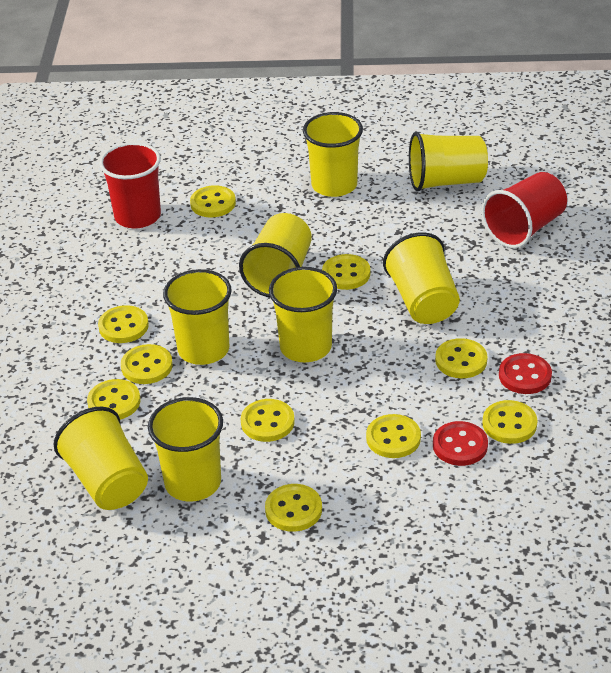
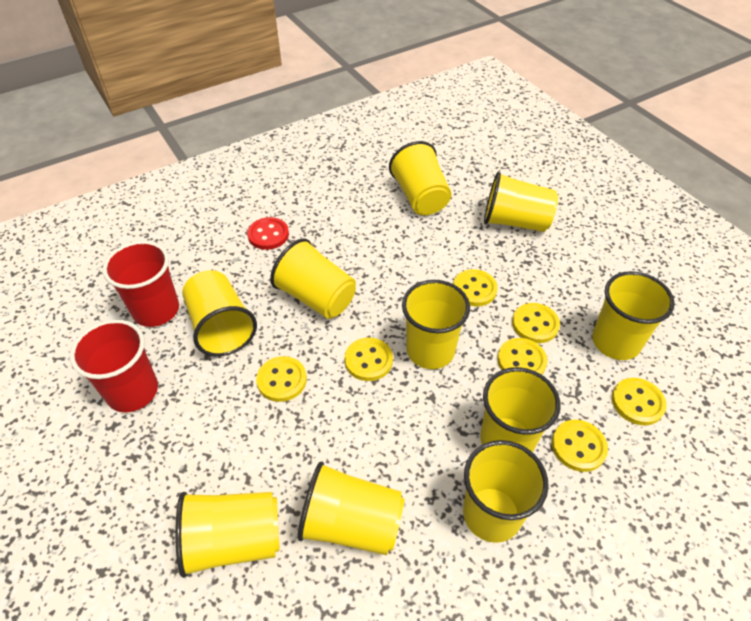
red button: [433,421,488,466] [499,353,552,394] = 2 -> [247,217,289,250] = 1
yellow button: [87,379,141,420] [98,305,149,343] [121,344,173,384] [190,185,236,217] [241,399,295,442] [265,484,322,532] [322,254,370,290] [366,414,421,458] [435,338,488,378] [482,400,537,444] = 10 -> [256,356,307,402] [345,337,393,381] [453,269,498,307] [498,338,547,375] [512,303,560,343] [552,420,608,472] [612,378,667,426] = 7
yellow cup: [54,406,148,510] [148,397,223,502] [163,269,232,365] [239,213,312,298] [269,267,337,362] [303,112,363,197] [383,232,460,324] [409,132,488,192] = 8 -> [175,492,280,578] [182,270,257,356] [270,238,356,319] [298,461,405,555] [389,141,451,215] [402,280,470,369] [463,440,549,543] [480,367,560,452] [484,172,558,232] [592,271,675,360] = 10

